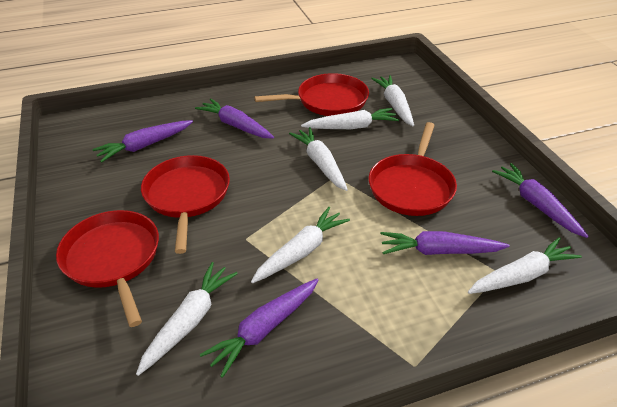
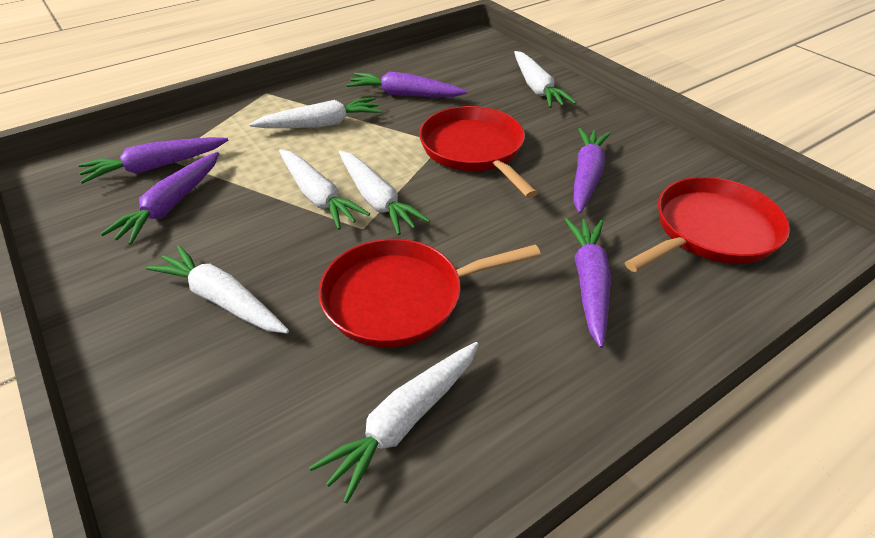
red pan: [56,210,159,327] [141,155,230,254] [254,73,369,116] [369,122,457,216] = 4 -> [318,239,541,347] [419,106,538,198] [625,177,790,272] = 3

